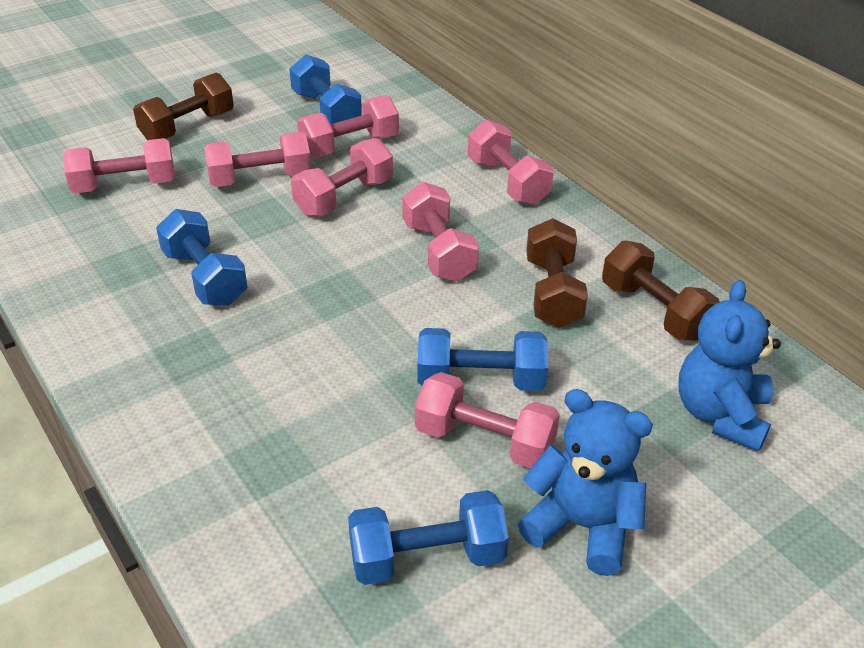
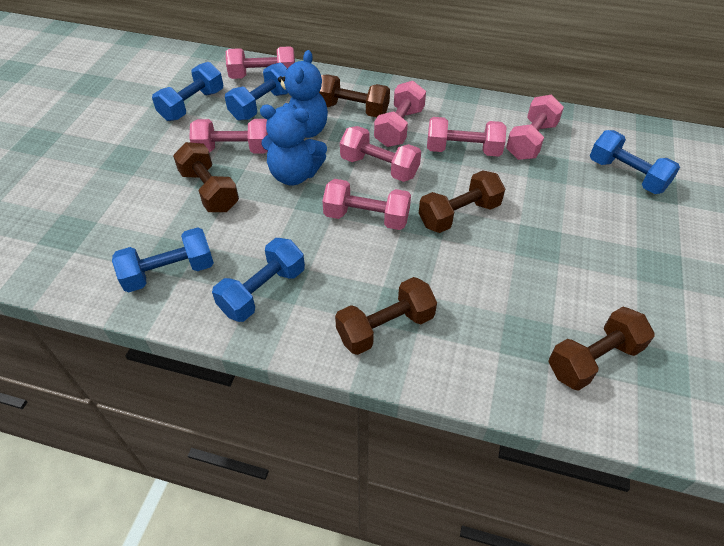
blue dumbbell: [156,209,248,306] [289,54,362,124] [348,490,509,585] [417,328,548,391] = 4 -> [112,227,214,292] [152,62,223,121] [212,238,305,322] [225,63,288,121] [590,130,680,194] = 5
brown dumbbell: [133,72,234,140] [526,218,588,328] [602,241,719,341] = 3 -> [173,142,239,212] [319,74,390,117] [335,277,437,355] [419,170,505,233] [548,307,655,391] = 5

